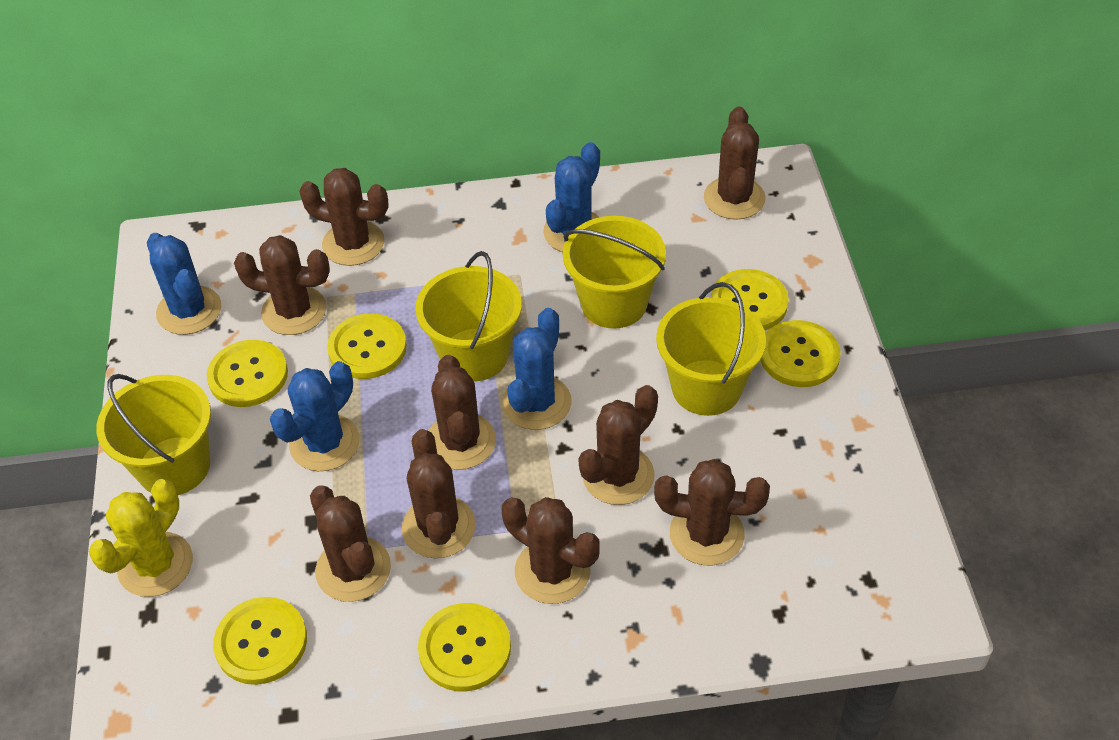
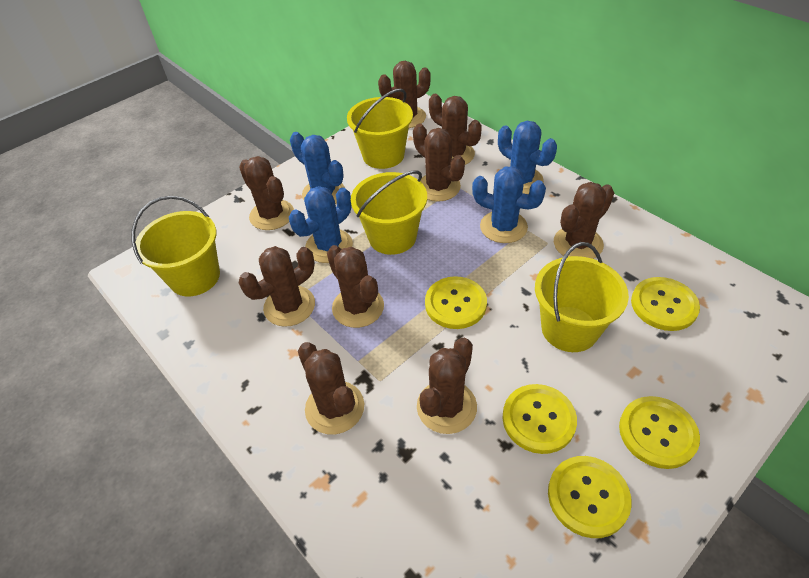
yellow button: [207,340,288,407] [213,597,307,685] [327,313,407,379] [418,603,511,691] [711,269,789,330] [760,320,841,387] = 6 -> [425,276,487,329] [502,384,577,454] [548,456,632,538] [619,396,700,469] [631,277,700,331] = 5
yellow cactus: [89,479,193,597] = 1 -> none = 0

